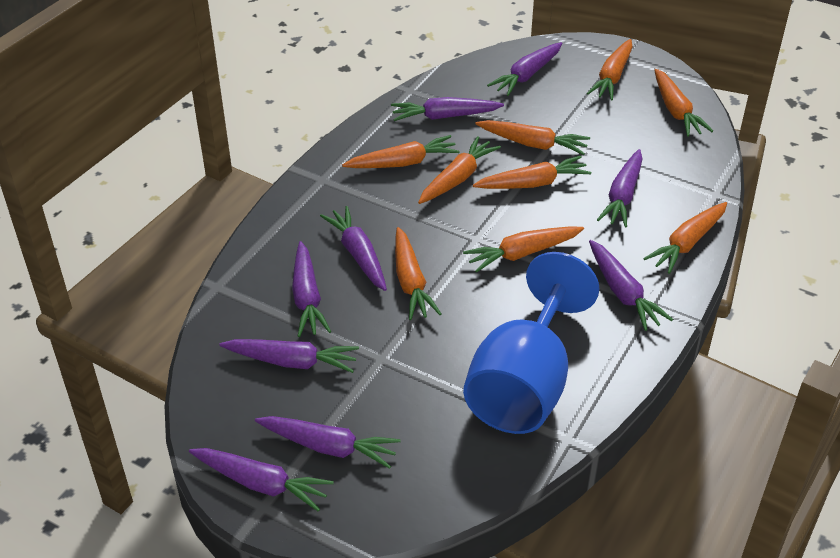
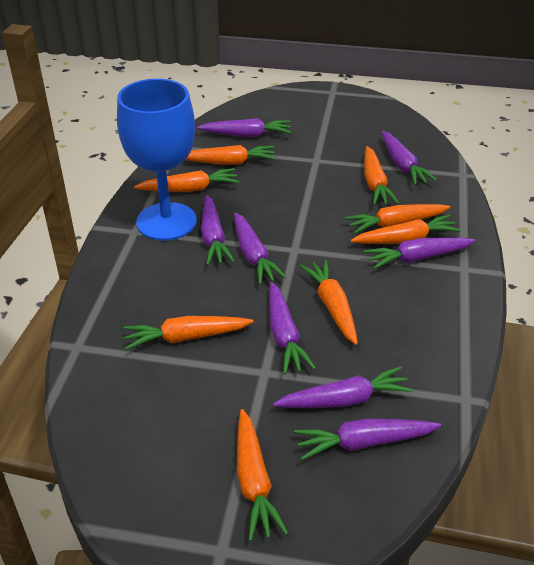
orange carrot: [342,135,460,168] [395,227,441,320] [418,136,501,204] [463,226,584,273] [473,156,591,189] [475,120,590,155] [587,39,633,100] [643,202,727,274] [654,69,713,137] = 9 -> [123,316,254,350] [134,168,239,192] [186,145,276,165] [237,409,288,541] [300,259,358,345] [345,204,451,234] [350,215,461,244] [364,146,399,205] = 8
purple carrot: [189,448,334,512] [219,339,359,373] [255,416,401,469] [292,241,331,337] [320,206,387,291] [391,97,504,121] [487,42,562,96] [589,240,673,331] [597,149,643,227] = 9 -> [197,118,291,137] [201,195,235,266] [234,212,287,285] [269,282,316,375] [273,366,413,408] [294,419,441,460] [364,237,476,269] [382,131,437,186] = 8

